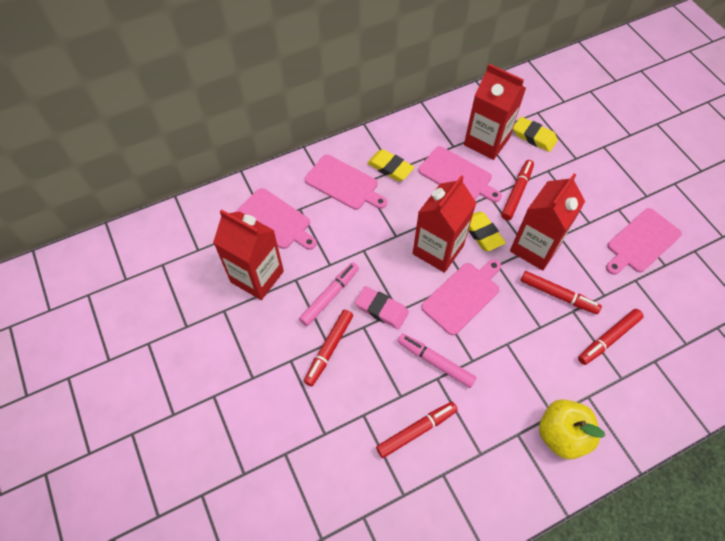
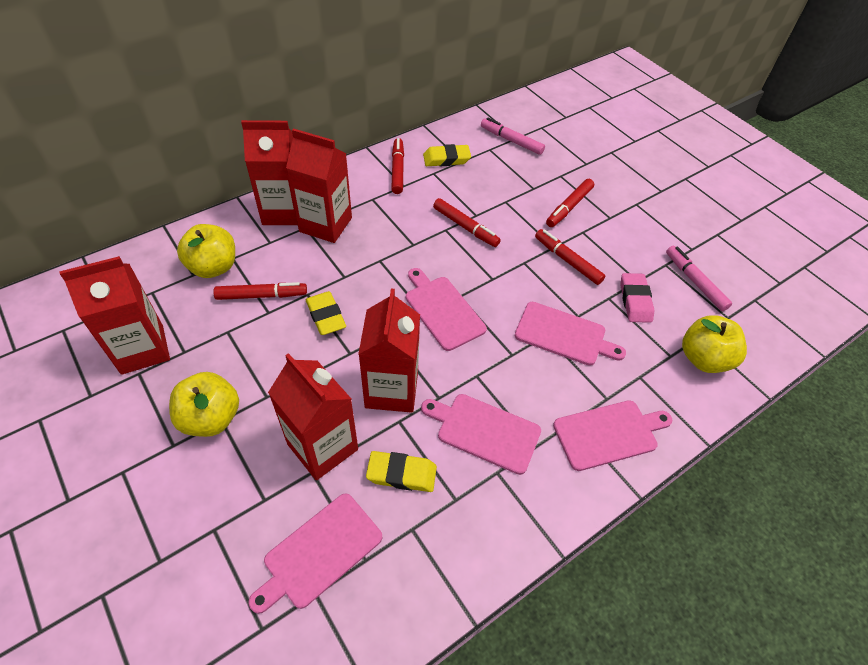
red carton: [213,209,284,300] [413,175,476,273] [464,64,526,160] [510,173,585,271] = 4 -> [59,256,170,375] [241,120,298,225] [268,353,358,480] [286,128,352,243] [358,289,420,413] = 5
yellow apple: [539,399,605,459] = 1 -> [169,372,239,437] [177,224,235,278] [682,315,747,373] = 3

